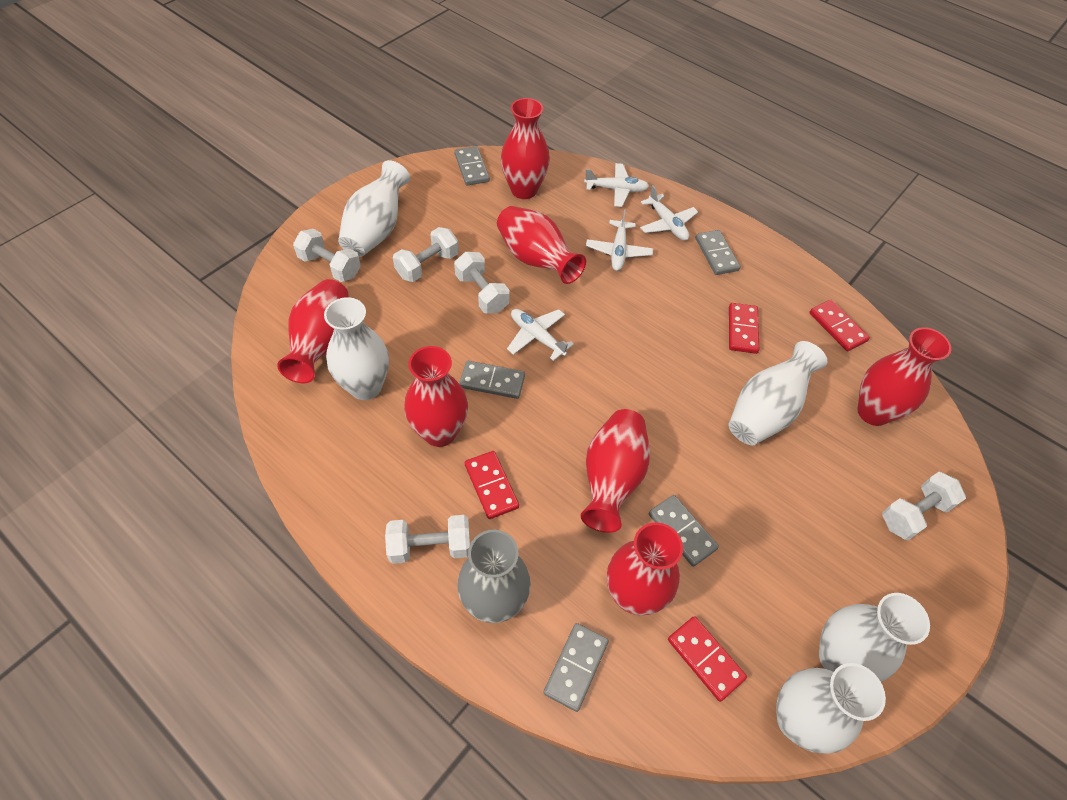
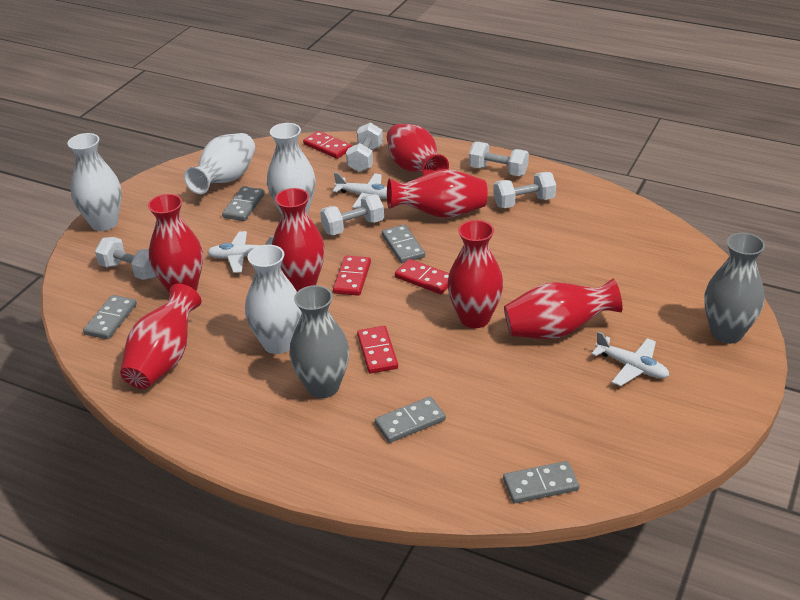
grey vase: [457,529,531,623] = 1 -> [290,285,349,398] [704,233,765,344] = 2
white plane: [507,309,574,361] [584,163,650,207] [586,209,653,271] [640,185,698,241] = 4 -> [207,231,274,273] [333,172,387,209] [591,331,669,386] = 3
white vase: [324,297,389,400] [338,160,410,257] [729,341,828,445] [776,663,886,754] [819,593,930,682] = 5 -> [67,133,122,231] [184,133,255,194] [245,245,302,354] [267,123,315,215] = 4

